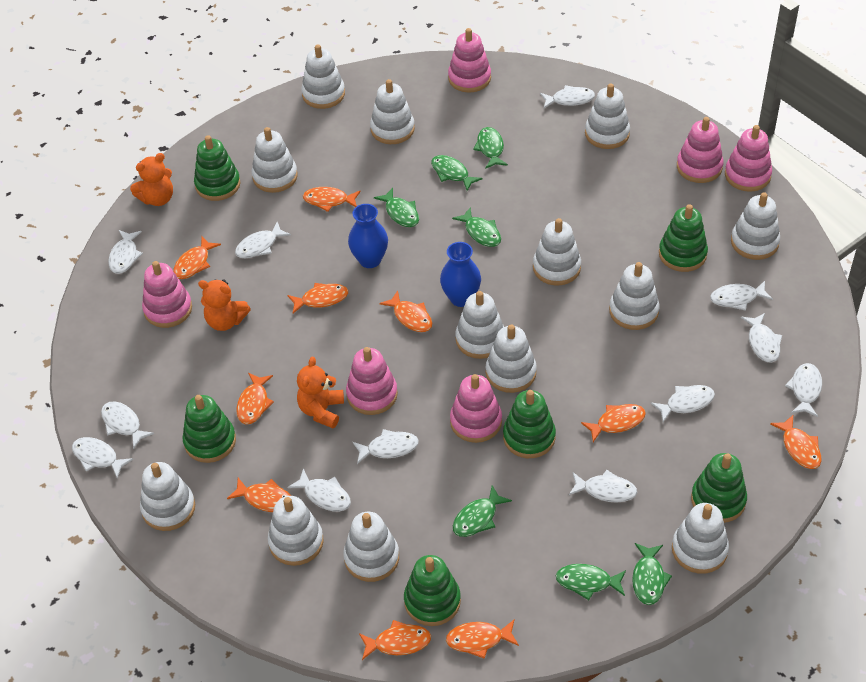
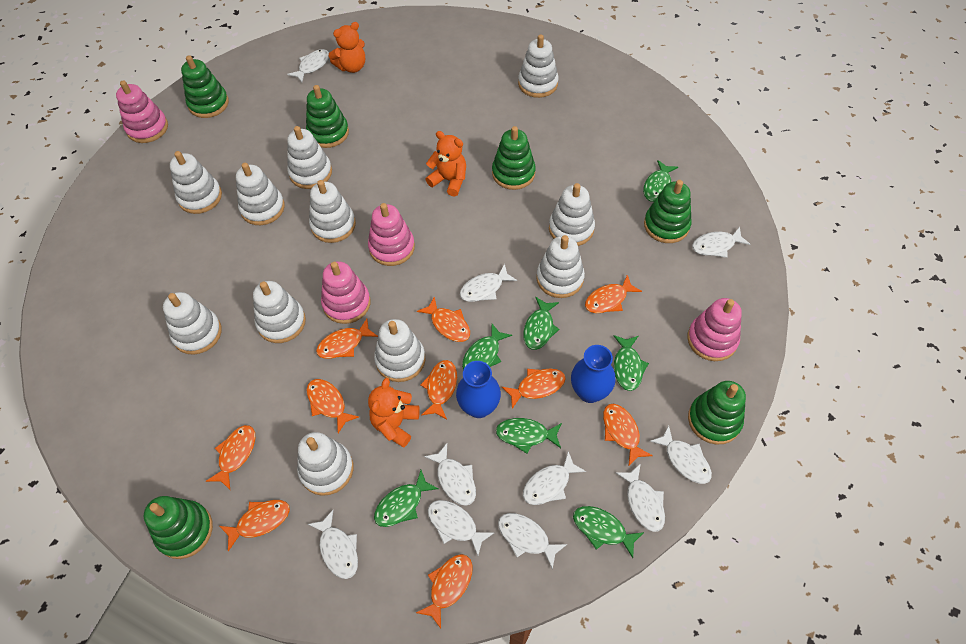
pink stacking toy: [142,261,192,328] [346,347,398,415] [448,28,491,93] [450,374,502,443] [677,117,724,183] [725,125,772,192] = 6 -> [116,80,168,143] [321,261,370,324] [368,203,415,266] [687,298,742,361] = 4
white fish: [72,437,133,479] [101,401,154,449] [108,230,143,274] [235,222,291,258] [288,468,351,512] [353,429,419,464] [540,85,595,108] [569,470,637,503] [650,385,715,422] [710,281,773,311] [741,313,782,362] [785,363,822,417] = 12 -> [287,49,329,82] [308,510,358,579] [424,443,476,506] [428,500,494,556] [460,264,517,302] [498,513,567,570] [523,451,586,505] [615,463,665,532] [650,425,712,484] [692,227,750,258] = 10
white stacking toy: [140,462,195,531] [251,127,298,193] [268,496,324,566] [301,44,345,109] [343,512,399,582] [370,79,415,144] [456,291,504,359] [486,325,537,393] [533,218,581,286] [585,83,630,149] [609,262,659,330] [672,503,729,574] [731,192,780,260] = 13 -> [163,292,222,355] [170,151,222,214] [236,163,285,225] [253,281,306,343] [287,126,332,189] [297,432,353,496] [309,180,356,243] [374,319,426,382] [518,34,559,98] [536,235,585,298] [549,183,595,246] = 11

